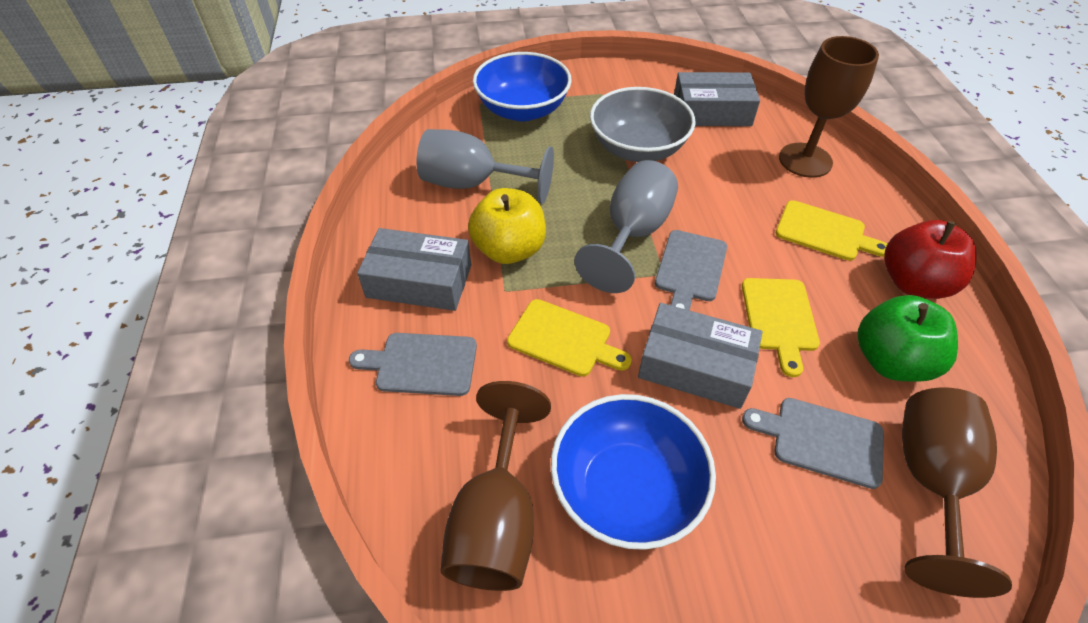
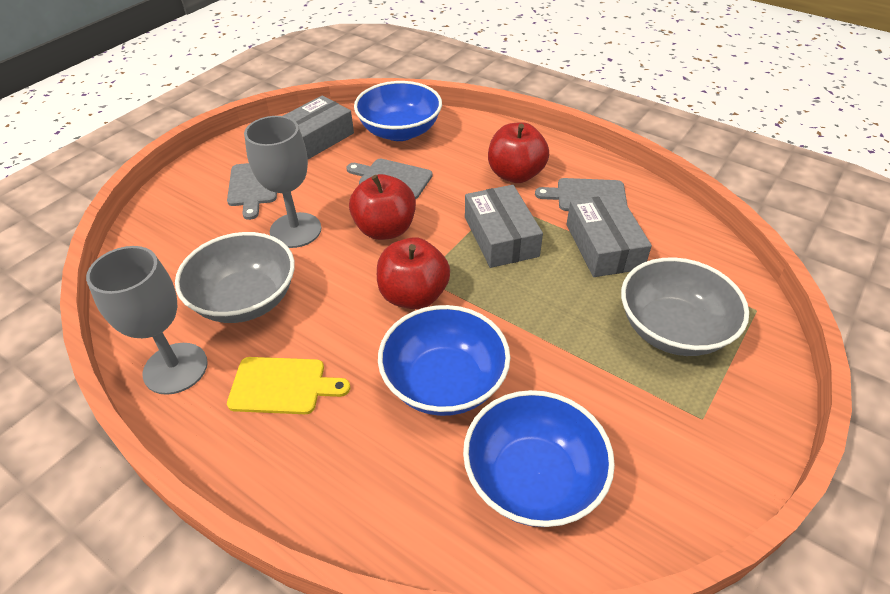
blue bowl: [473,52,572,121] [551,394,716,550] = 2 -> [354,81,442,141] [378,305,510,416] [463,390,615,527] = 3
brown goblet: [440,381,551,591] [779,36,879,178] [902,387,1012,598] = 3 -> none = 0
green apple: [857,295,958,382] = 1 -> none = 0
grey bowl: [590,87,696,162] = 1 -> [175,232,295,323] [621,257,749,356] = 2
red apple: [885,220,977,299] = 1 -> [349,174,416,240] [377,237,450,309] [488,122,549,183] = 3
yellow apple: [468,188,546,264] = 1 -> none = 0
yellow cutting board: [507,299,632,376] [742,278,820,377] [776,200,887,261] = 3 -> [227,357,350,414] = 1

